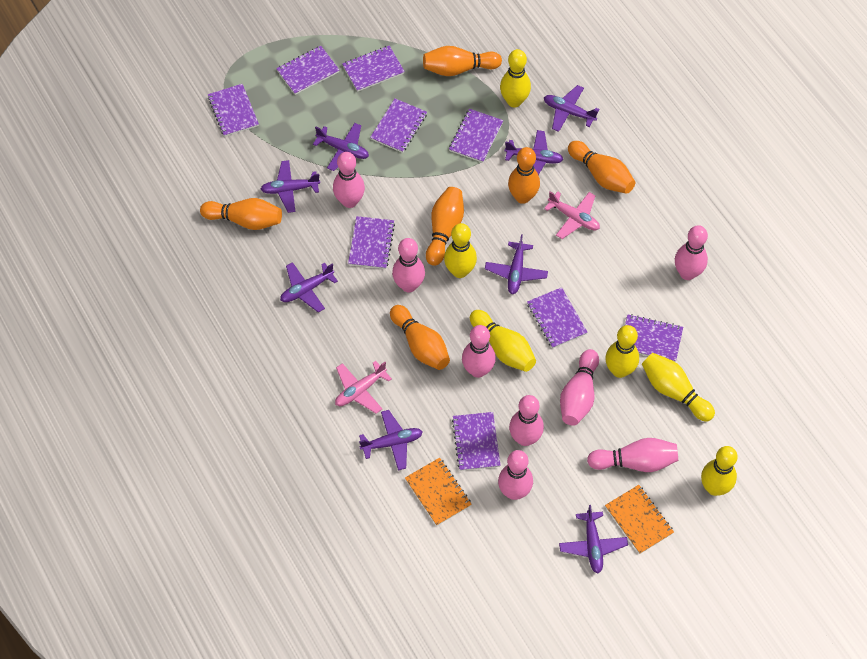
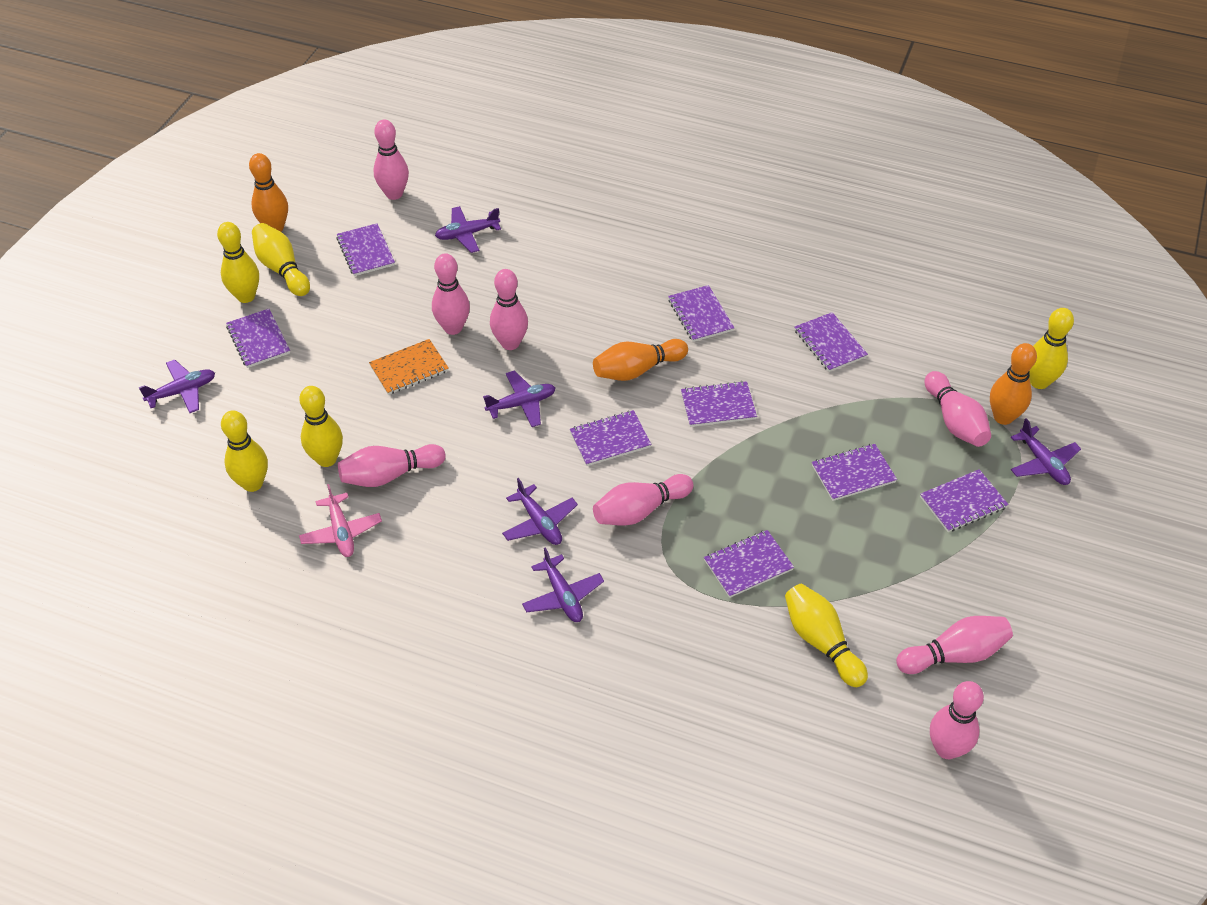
orange bowling pin: [200,198,282,230] [390,305,450,370] [423,46,502,76] [426,187,464,266] [508,147,540,204] [568,141,635,194] = 6 -> [249,153,288,232] [593,339,688,381] [990,343,1037,425] = 3
orange notebook: [405,458,472,526] [605,485,674,554] = 2 -> [369,339,449,395] = 1
pink plane: [335,361,392,414] [544,191,600,239] = 2 -> [299,484,382,557] = 1
purple plane: [261,160,320,213] [280,262,338,313] [313,123,369,171] [359,410,423,470] [485,234,548,294] [505,130,563,175] [544,85,599,132] [559,505,628,573] = 8 -> [139,360,215,413] [435,206,501,253] [483,371,555,427] [502,478,578,545] [522,547,604,622] [1011,418,1081,485] = 6

